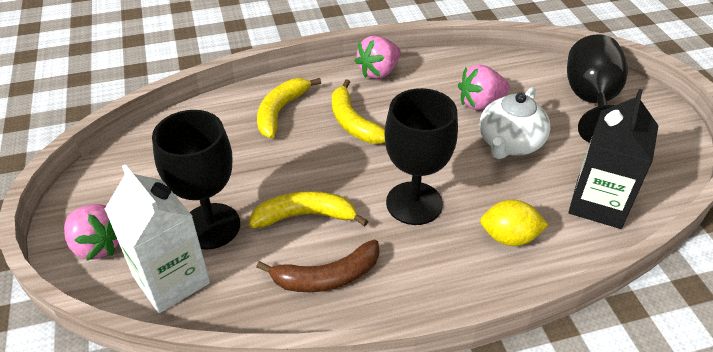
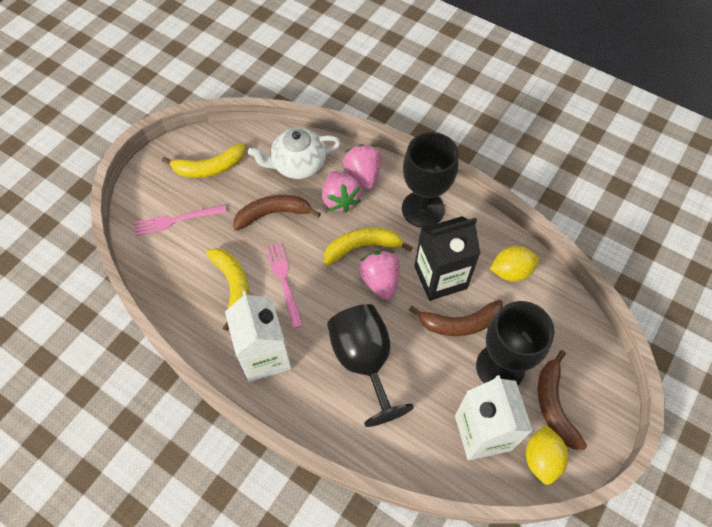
brown banana: [256,240,379,292] = 1 -> [233,195,321,231] [409,300,503,336] [538,350,587,450] = 3
pink fork: none = 0 -> [134,205,227,236] [266,242,303,329] = 2
white carton: [105,164,210,313] = 1 -> [225,291,292,382] [455,375,533,460] = 2
yellow lemon: [480,199,548,246] = 1 -> [490,246,539,282] [526,425,568,485] = 2

